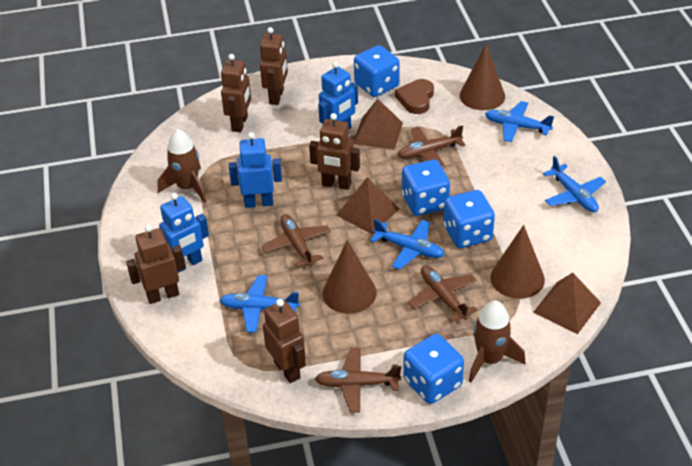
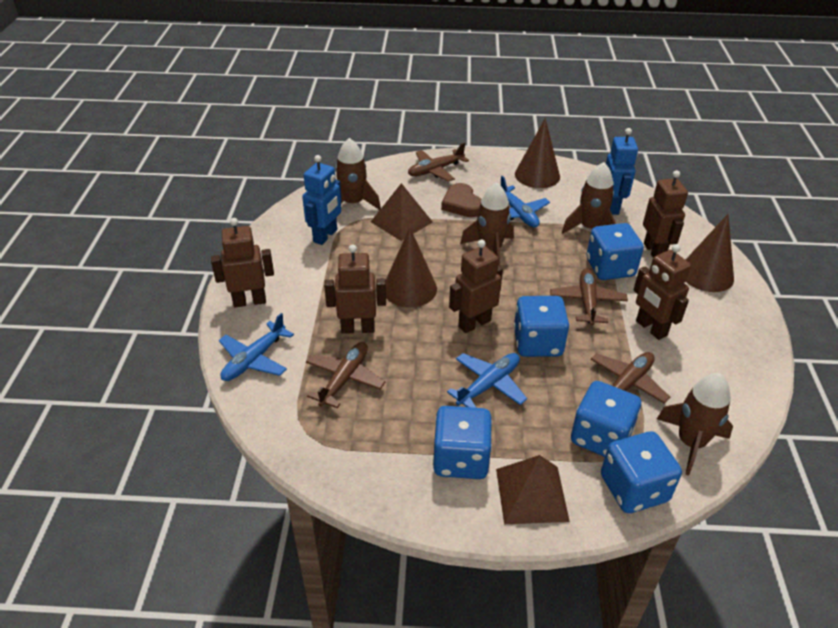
blue dice: [354,45,400,97] [402,160,450,216] [403,334,464,404] [443,190,495,248] = 4 -> [433,406,492,479] [514,296,569,357] [571,381,641,457] [586,223,644,280] [601,431,682,513] = 5
blue plane: [220,275,300,333] [370,219,445,270] [485,101,554,142] [543,156,606,212] = 4 -> [219,313,294,381] [447,353,527,408] [501,176,550,228] = 3
blue robot: [159,193,209,273] [229,132,282,208] [318,62,358,129] = 3 -> [302,155,342,245] [606,128,638,215] = 2
brown pyramid: [336,177,400,234] [353,99,403,150] [533,273,601,334] = 3 -> [371,183,433,241] [496,455,570,524] = 2
brown rocket: [157,129,207,203] [469,300,525,383] = 2 -> [336,138,381,210] [460,183,514,266] [562,162,616,234] [657,373,733,476] = 4

